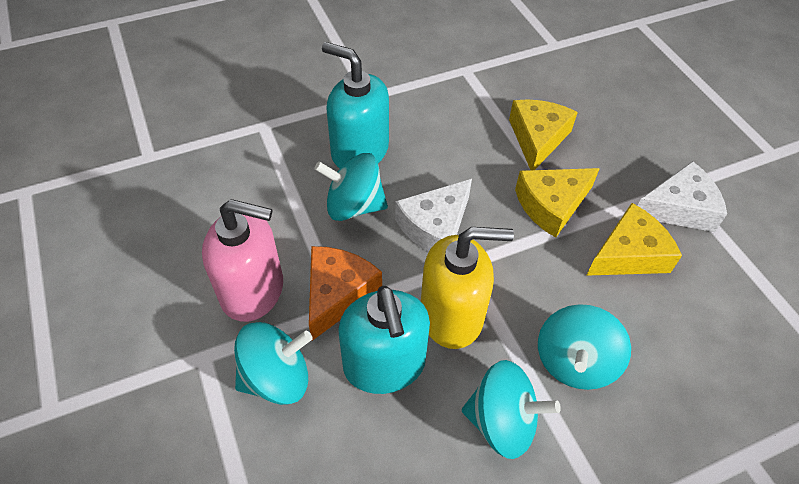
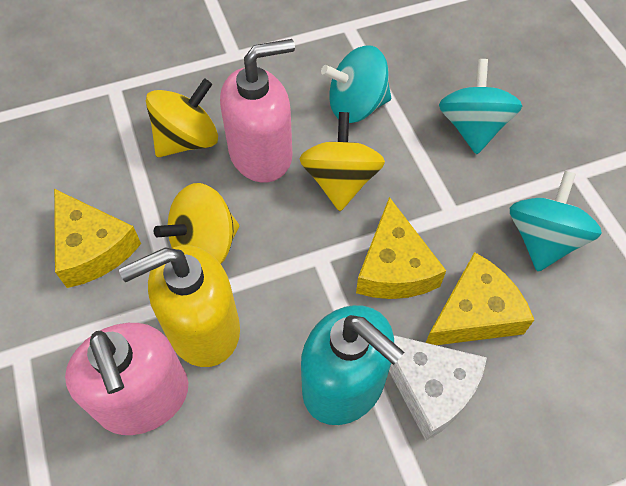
orange cheese: [309,246,382,341] = 1 -> none = 0
pink soap dispenser: [202,199,283,322] = 1 -> [65,323,188,435] [220,39,295,183] = 2
turquoise soap dispenser: [322,42,389,168] [338,286,430,394] = 2 -> [301,305,404,425] = 1
turquoise spinning top: [234,322,313,405] [314,153,388,221] [462,360,561,459] [538,304,631,390] = 4 -> [321,46,391,123] [439,59,522,154] [510,171,602,272] = 3
white cheese: [395,179,472,252] [637,161,727,232] = 2 -> [389,335,487,441] = 1
yellow spinning top: none = 0 -> [146,78,218,157] [154,183,239,264] [299,112,385,211] = 3

